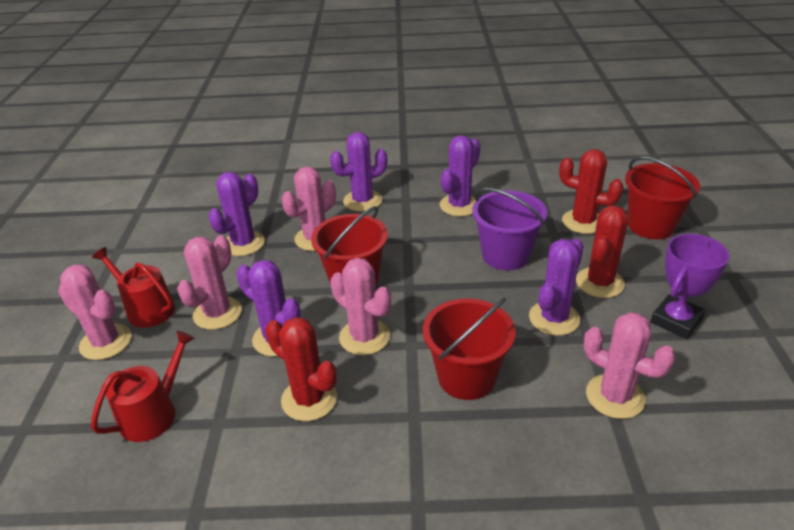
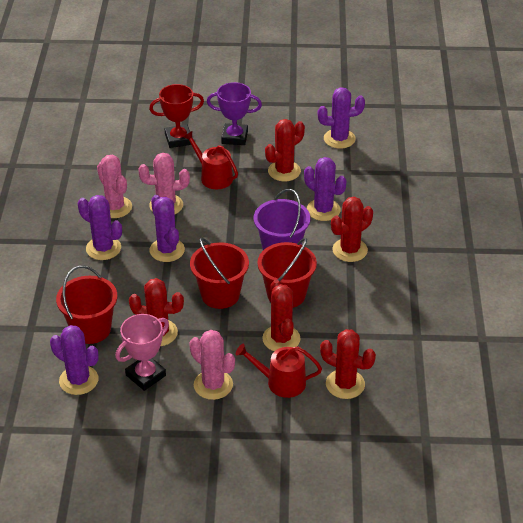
pink cactus: [58,265,132,360] [177,235,242,330] [282,167,336,251] [330,258,391,355] [584,312,676,419] = 5 -> [97,155,132,218] [138,153,190,214] [189,330,235,400] = 3
pink trophy: none = 0 -> [115,314,169,391] = 1
red cactus: [265,317,337,421] [559,149,623,234] [576,205,628,298] = 3 -> [129,278,184,346] [262,280,301,351] [265,119,305,181] [320,329,376,399] [331,197,373,262] = 5
red trophy: none = 0 -> [149,84,204,148] = 1

